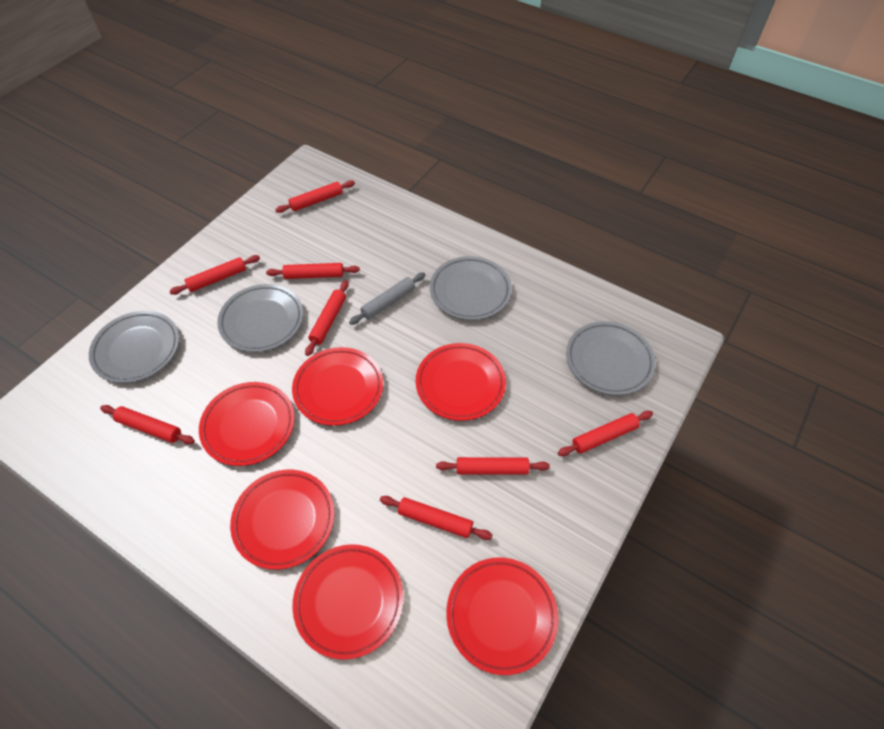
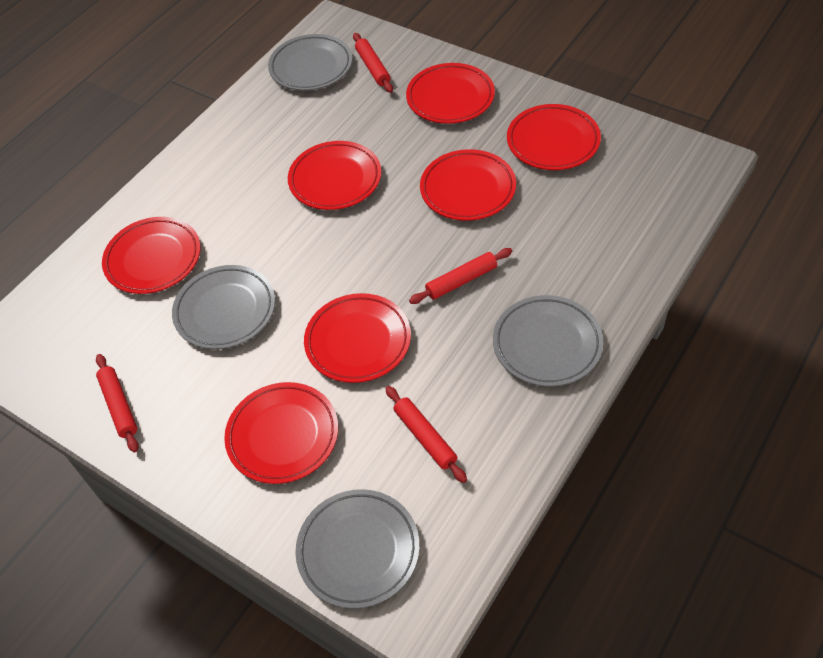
grey rolling pin: [349,272,425,325] = 1 -> none = 0
red plate: [199,382,295,466] [230,470,335,570] [292,347,383,426] [292,544,404,660] [416,343,506,421] [446,558,558,675] = 6 -> [102,217,200,294] [224,382,338,484] [288,141,381,210] [304,293,411,383] [406,63,495,124] [420,149,516,221] [507,104,601,170] = 7
red rolling pin: [100,405,195,444] [169,255,260,295] [266,263,360,279] [275,180,355,213] [305,280,349,356] [380,496,493,540] [436,457,550,475] [558,411,653,456] = 8 -> [96,354,139,453] [353,33,393,93] [385,386,467,483] [409,248,512,304] = 4

